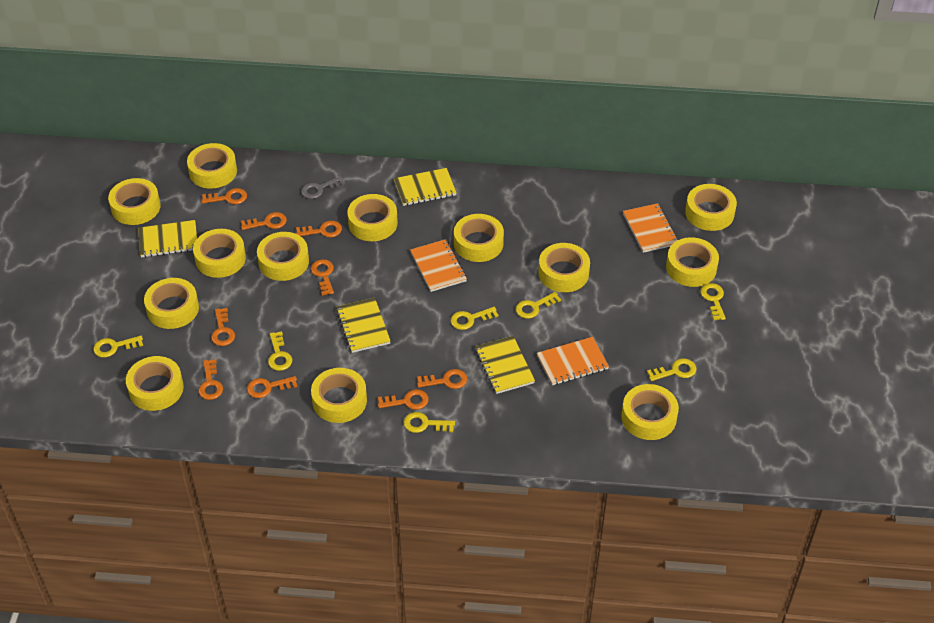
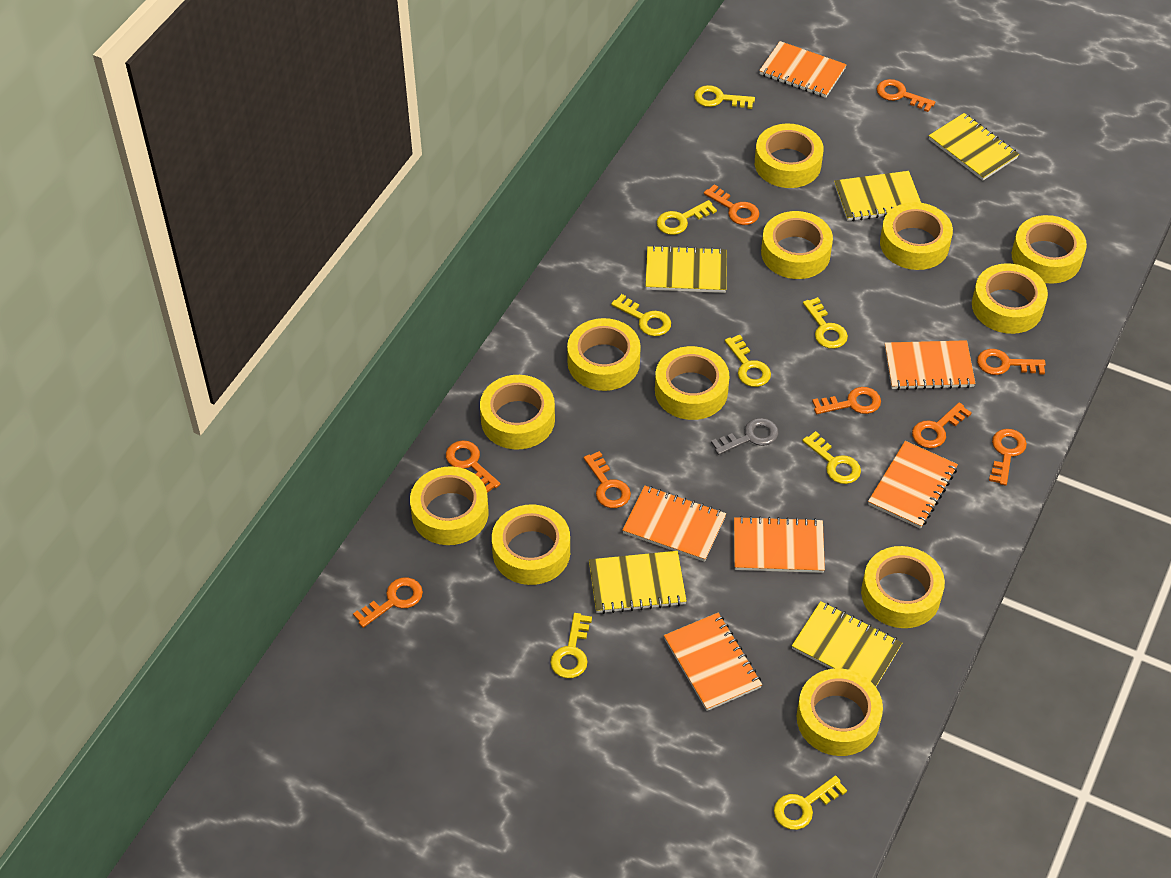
orange notebook: [410,239,467,292] [537,337,609,385] [623,203,678,253] = 3 -> [622,485,726,562] [664,613,762,711] [734,516,825,573] [759,41,847,98] [868,441,958,529] [885,340,976,390] = 6
yellow key: [93,335,143,357] [268,331,293,371] [404,412,455,433] [451,307,499,330] [516,292,561,319] [647,358,696,381] [700,283,726,320] = 7 -> [550,613,592,678] [611,294,671,336] [657,200,717,235] [694,85,755,109] [725,335,771,387] [774,775,847,830] [802,431,861,484] [803,297,848,349] = 8
yellow notebook: [138,220,197,258] [336,298,391,353] [394,168,457,206] [475,336,535,394] = 4 -> [589,551,687,614] [645,245,727,293] [792,601,902,687] [834,171,921,221] [929,113,1019,180] = 5
yellow tape: [108,178,161,225] [126,356,184,411] [144,278,199,329] [187,143,237,188] [193,229,246,278] [257,232,309,281] [311,368,367,423] [347,194,398,241] [454,214,504,262] [538,243,590,292] [621,384,679,440] [666,237,719,287] [685,184,737,231] = 13 -> [410,466,488,545] [480,375,555,450] [492,505,570,585] [567,318,641,391] [655,346,729,420] [755,123,824,188] [761,211,833,279] [797,668,883,756] [861,546,945,628] [880,202,953,270] [972,263,1048,334] [1012,215,1087,284] = 12

